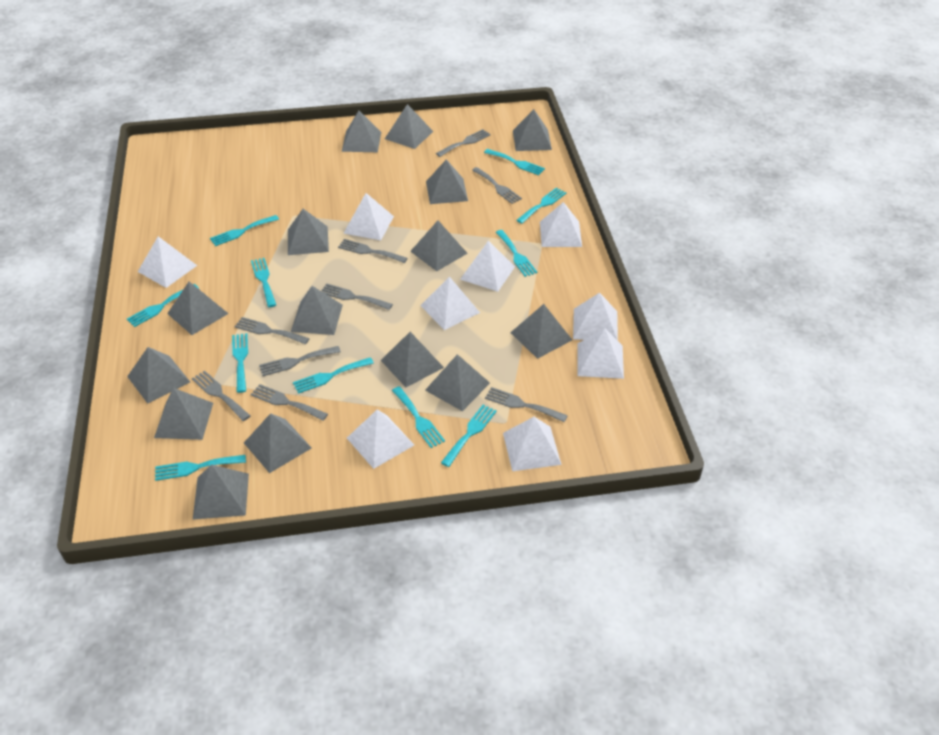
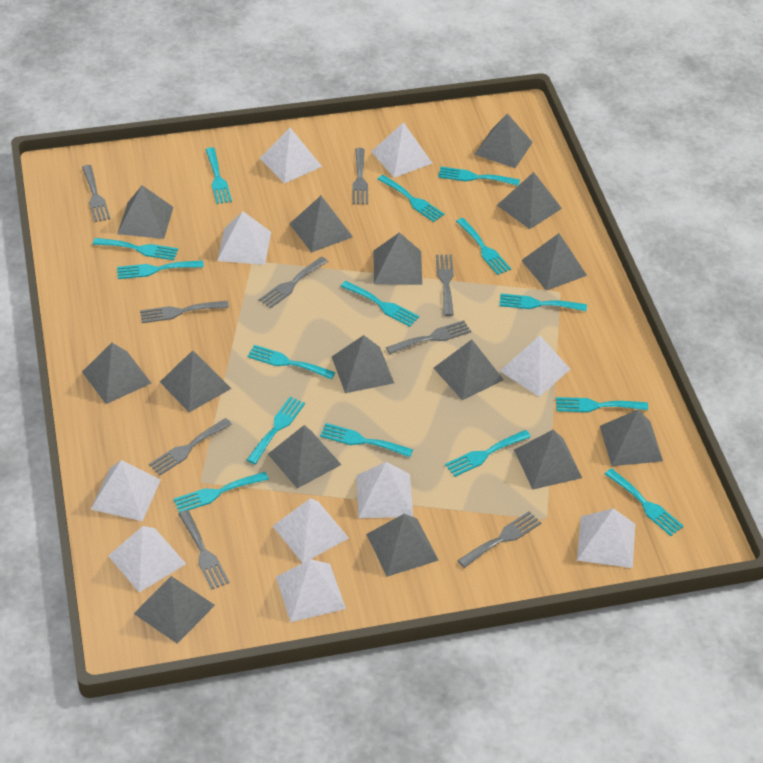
turquoise fork: [127,284,199,327] [155,455,246,481] [210,215,279,246] [232,333,248,393] [251,258,276,307] [293,357,374,394] [392,386,445,448] [441,405,497,467] [484,149,545,175] [496,230,537,277] [517,187,567,224] = 11 -> [93,238,178,260] [117,260,204,279] [173,472,269,513] [205,147,232,204] [247,345,335,380] [247,397,305,464] [320,423,413,457] [341,281,419,327] [377,175,444,222] [438,167,520,186] [445,430,531,477] [456,218,511,275] [499,293,587,311] [556,397,648,412] [605,468,684,536] = 15
white pyramid: [138,236,197,288] [343,193,394,240] [347,410,414,469] [420,276,480,330] [460,241,515,292] [503,417,562,471] [540,202,582,247] [573,293,618,341] [577,328,624,379] = 9 -> [90,460,161,521] [108,526,186,592] [217,211,271,265] [259,128,322,183] [273,498,349,563] [276,559,346,622] [356,462,413,518] [371,122,433,178] [500,336,570,397] [577,508,635,568] = 10

